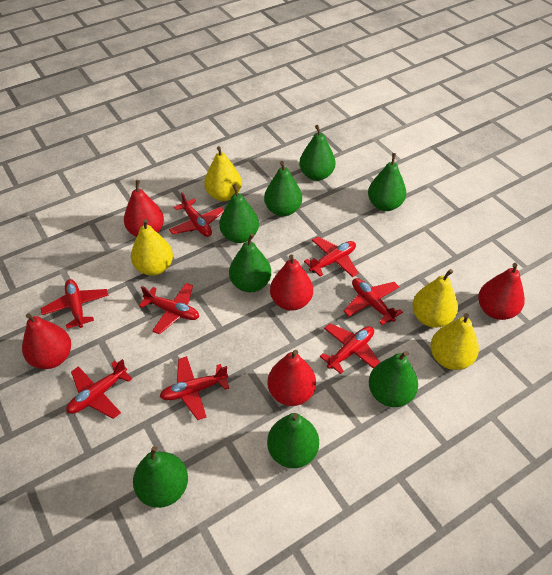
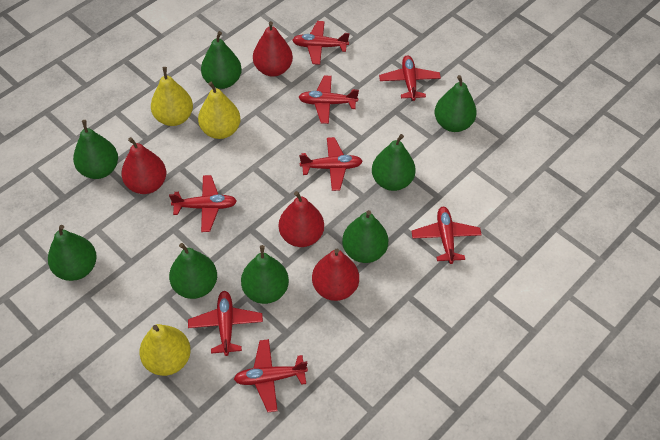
red pear: [22,313,71,369] [124,180,164,237] [268,350,316,406] [270,254,313,311] [478,263,525,320] = 5 -> [121,137,166,194] [253,21,293,77] [279,191,324,247] [312,249,359,301] = 4
yellow pear: [131,219,173,276] [204,146,242,201] [412,269,458,328] [431,313,479,370] = 4 -> [140,324,191,376] [151,67,193,126] [198,82,241,139] = 3

